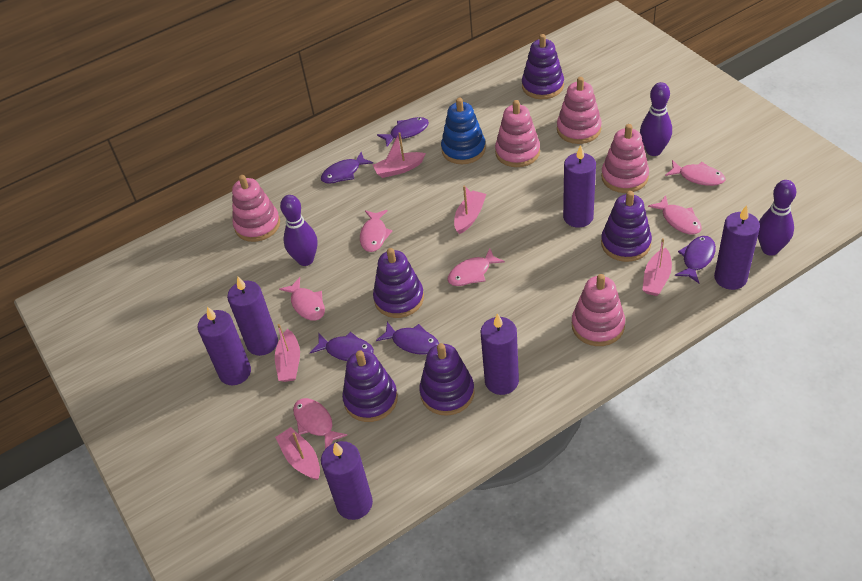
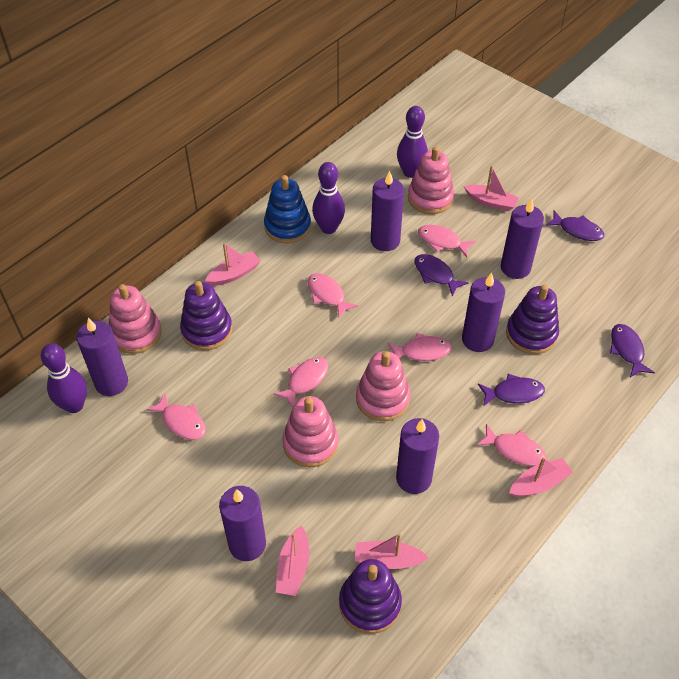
pink stacking toy: [232,175,280,242] [495,100,540,167] [557,77,602,144] [572,274,625,346] [601,124,649,193] = 5 -> [109,284,162,354] [282,396,339,467] [356,351,410,421] [408,146,454,214] = 4
purple fish: [310,332,374,361] [321,152,373,184] [376,322,439,355] [377,117,429,147] [675,236,716,283] = 5 -> [414,254,469,296] [478,374,545,407] [545,211,604,241] [610,324,655,377] = 4
purple stacking toy: [342,350,398,422] [373,248,424,318] [419,343,475,416] [522,34,564,99] [601,191,652,262] = 5 -> [180,281,232,350] [339,559,402,634] [506,284,559,354] = 3

